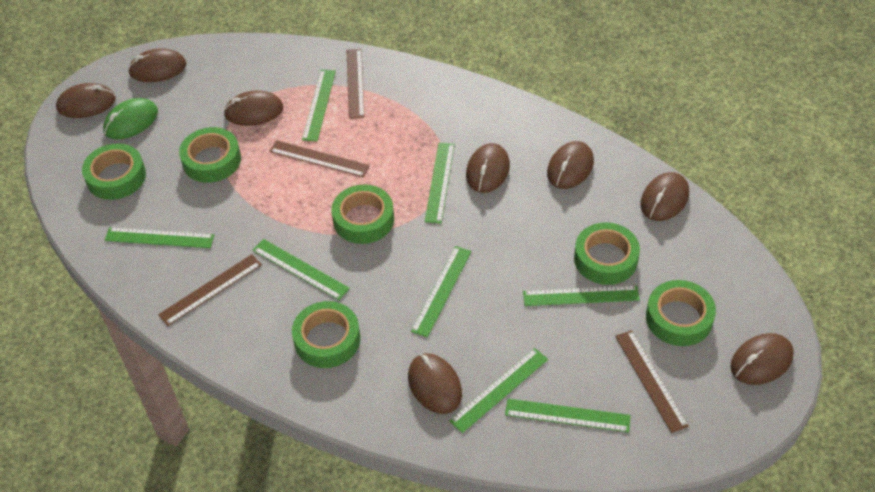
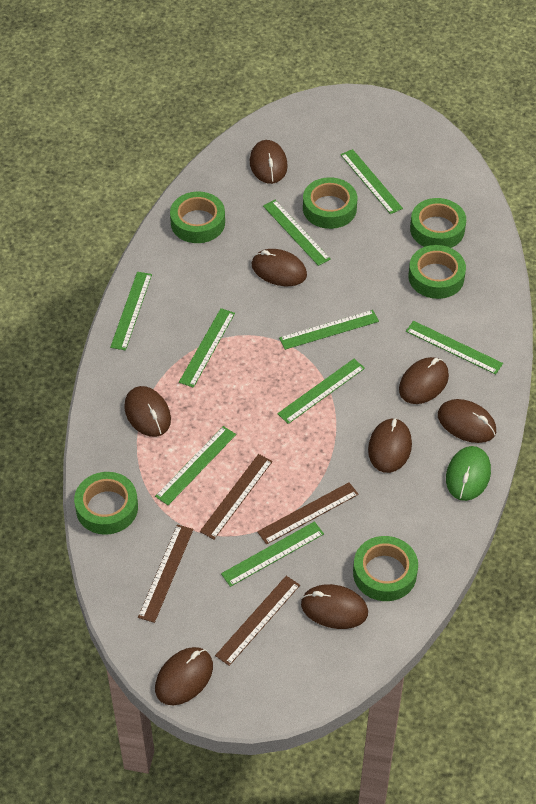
green ruler: [105,227,214,248] [253,239,350,300] [302,69,336,142] [411,246,471,338] [425,143,455,224] [449,348,548,433] [505,398,631,432] [523,285,640,306] = 8 -> [110,272,152,351] [155,426,236,505] [179,308,235,388] [221,521,324,587] [263,200,331,266] [277,359,365,424] [279,310,379,350] [340,149,403,214] [406,321,503,374] = 9

